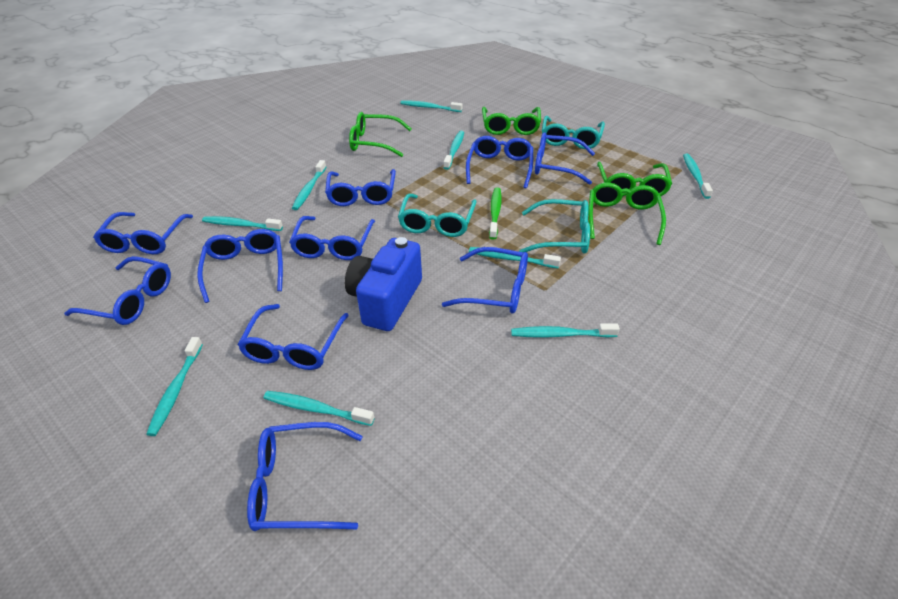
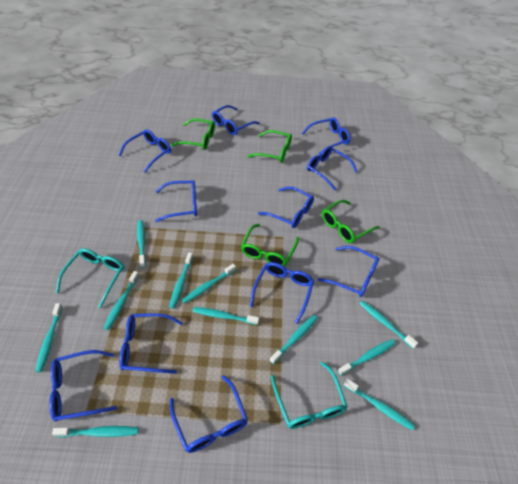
blue camera: [345,237,422,331] = 1 -> none = 0
blue glasses: [64,256,171,325] [93,212,193,254] [197,229,283,303] [238,304,349,370] [247,422,363,531] [289,216,375,260] [325,169,396,206] [442,247,528,314] [466,136,533,188] [535,132,595,185] = 10 -> [49,350,117,422] [119,129,171,173] [119,313,183,374] [155,180,197,222] [170,375,248,453] [212,105,260,135] [250,262,314,324] [258,187,314,228] [302,117,350,155] [307,146,358,191] [318,246,379,297] = 11
green toothbrush: [489,187,502,240] = 1 -> none = 0
turquoise glasses: [398,194,477,237] [519,199,590,253] [542,116,605,149] = 3 -> [56,248,124,309] [271,362,348,429] = 2
turquoise toothbrush: [146,337,203,436] [202,216,283,231] [264,391,374,426] [292,160,326,210] [400,101,462,112] [443,131,464,170] [469,247,561,269] [511,323,620,338] [683,154,713,199] = 9 -> [36,303,63,372] [52,426,139,437] [103,271,139,330] [137,220,146,268] [169,252,193,309] [182,264,236,304] [193,307,259,325] [270,315,318,364] [337,339,396,376] [344,379,415,431] [359,300,418,348] = 11

